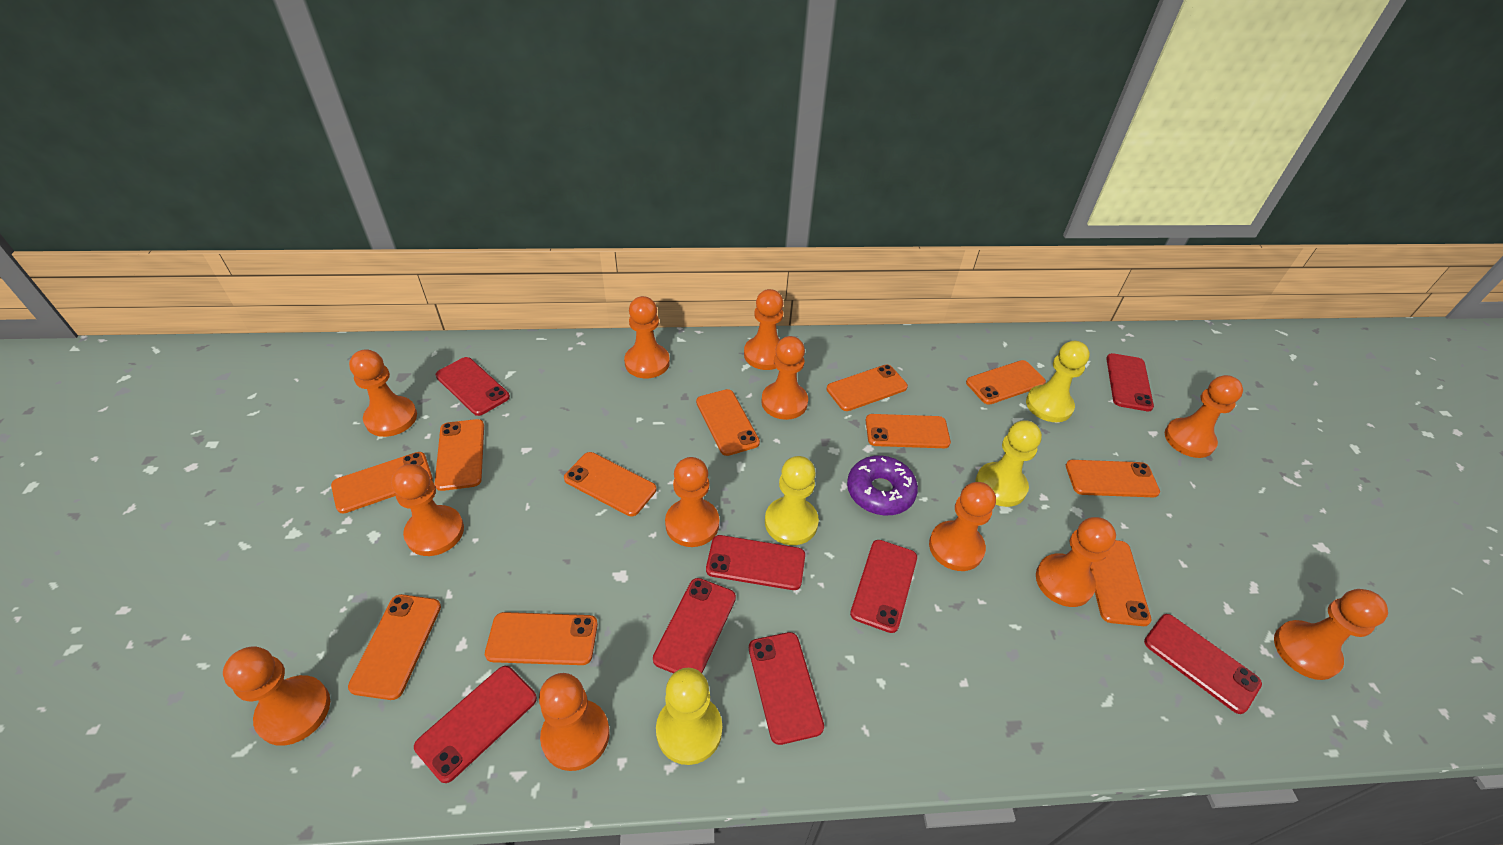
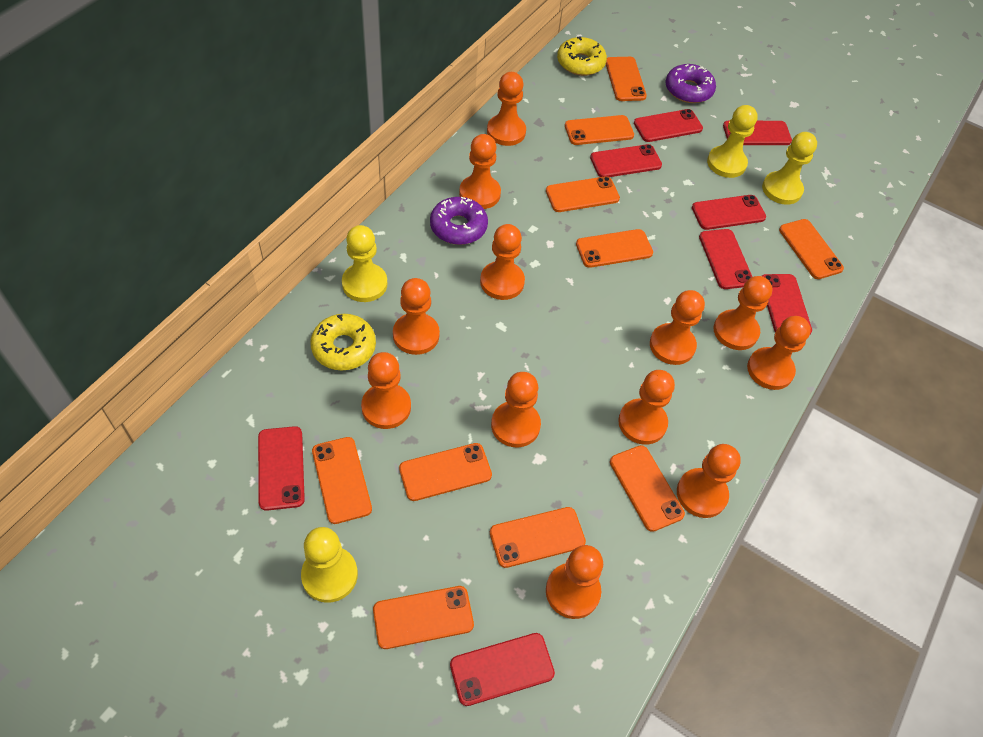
orange phone: [331,452,433,514] [348,594,441,700] [435,419,484,491] [485,612,598,665] [564,452,656,516] [696,389,760,456] [827,365,908,411] [866,414,951,448] [966,360,1046,405] [1066,460,1160,497] [1090,540,1152,626] = 11 -> [312,437,372,524] [373,586,474,649] [399,443,492,501] [490,507,586,568] [546,176,620,212] [565,115,634,145] [576,229,653,268] [606,57,647,101] [610,445,685,532] [779,219,844,279] = 10
purple donut: [847,455,918,515] = 1 -> [430,197,488,245] [666,64,716,103] = 2
yellow donut: none = 0 -> [310,314,376,370] [557,36,607,76] = 2

